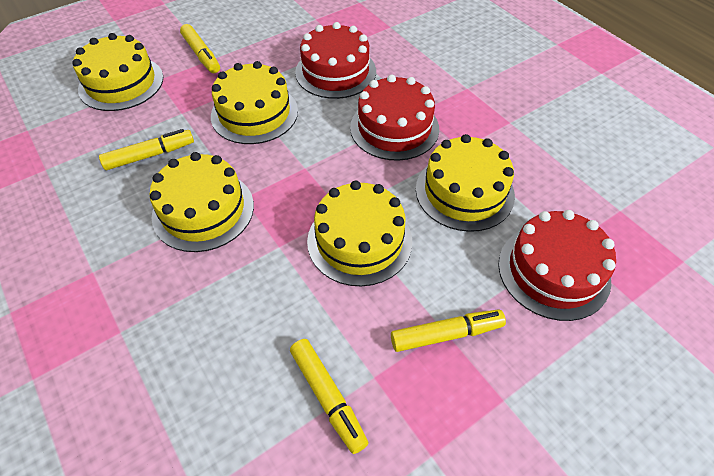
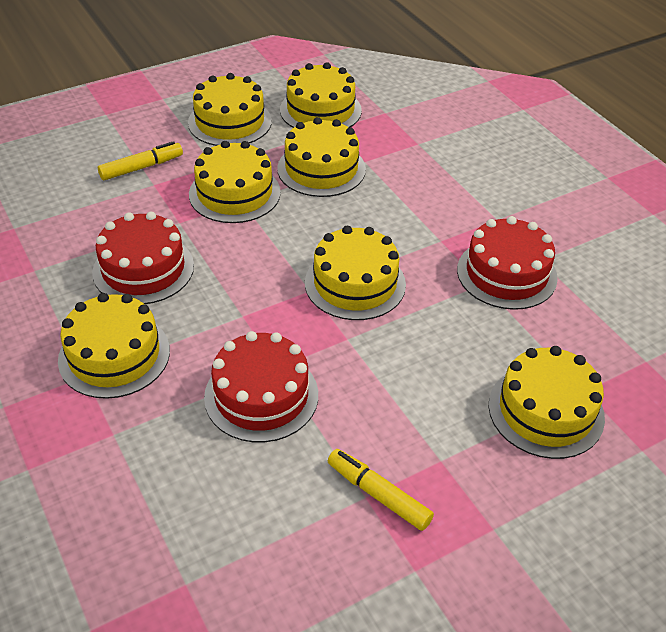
yellow cake: [72,33,163,111] [149,152,254,252] [211,61,298,144] [307,181,412,286] [416,134,515,232] = 5 -> [58,293,170,399] [188,73,272,146] [189,141,281,223] [277,117,366,197] [280,62,362,128] [305,226,406,320] [489,346,605,459] = 7
yellow marker: [99,129,194,170] [180,24,220,73] [290,339,368,454] [391,309,506,352] = 4 -> [98,141,183,180] [328,449,434,531] = 2

